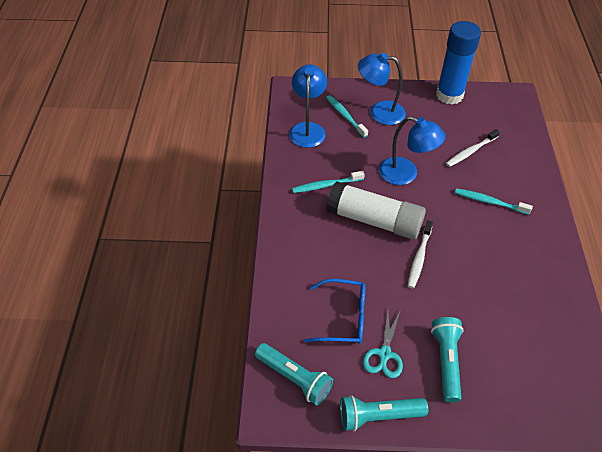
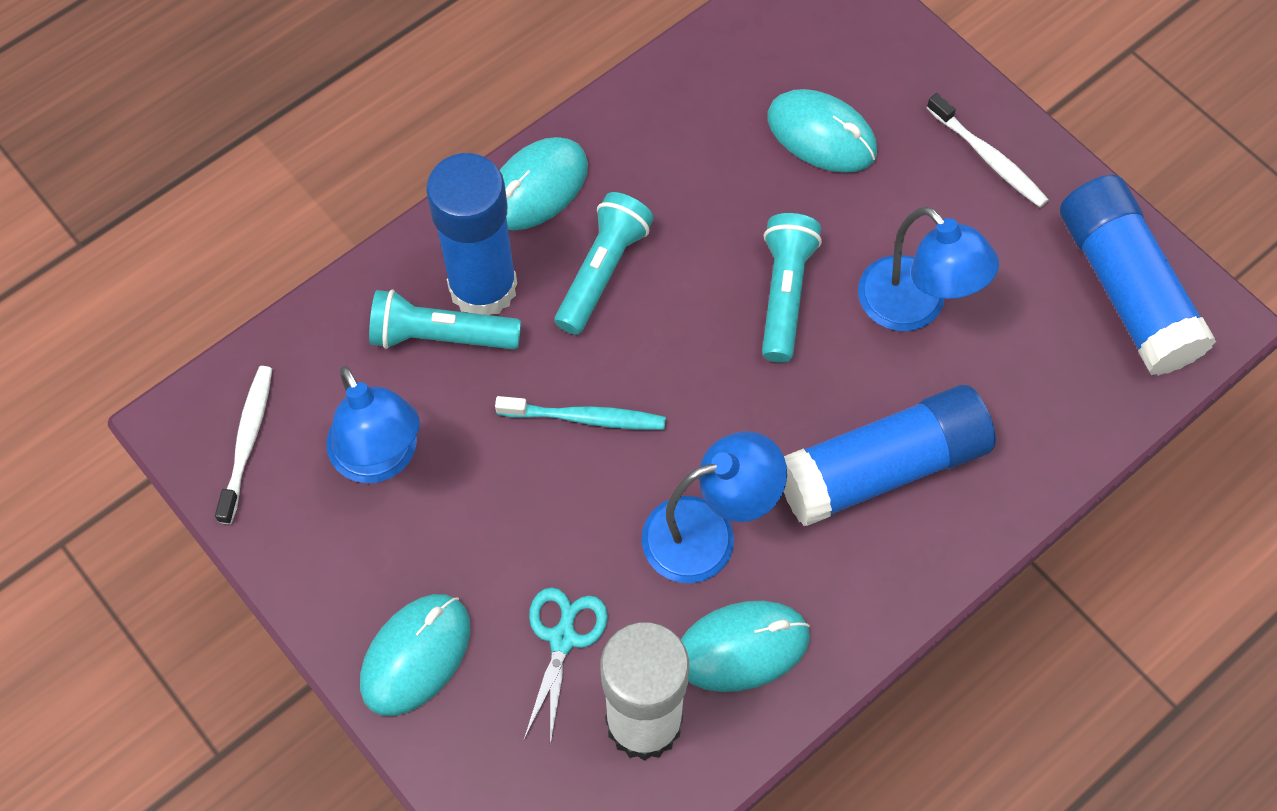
blue glasses: [304,279,365,344] = 1 -> none = 0
blue glue stick: [436,21,481,105] = 1 -> [426,153,517,315] [784,385,996,526] [1060,175,1216,376] = 3
turquoise mouse: none = 0 -> [360,594,470,716] [500,137,588,231] [681,601,810,692] [767,89,877,173] = 4
turquoise toothbrush: [292,171,365,193] [326,95,368,138] [455,188,533,215] = 3 -> [495,396,666,430] = 1

